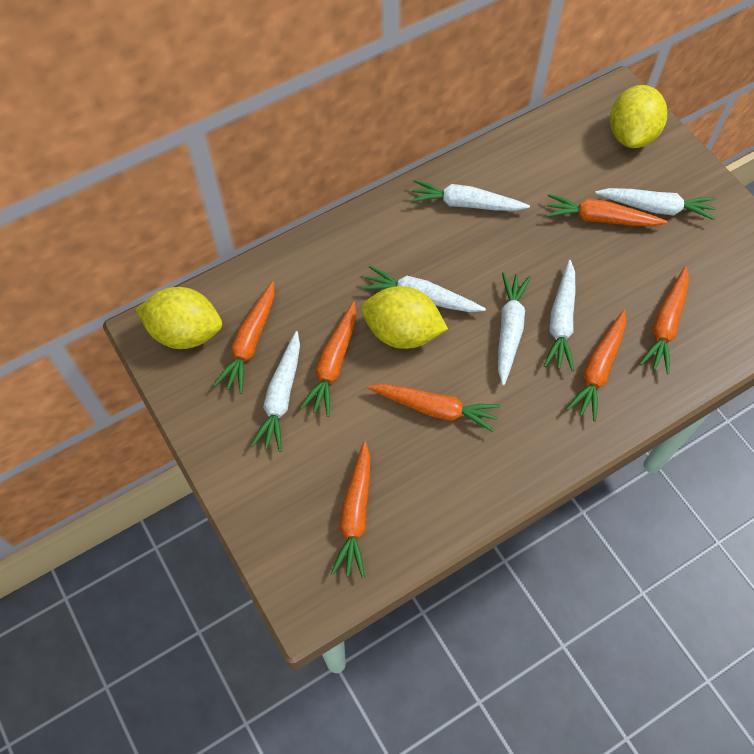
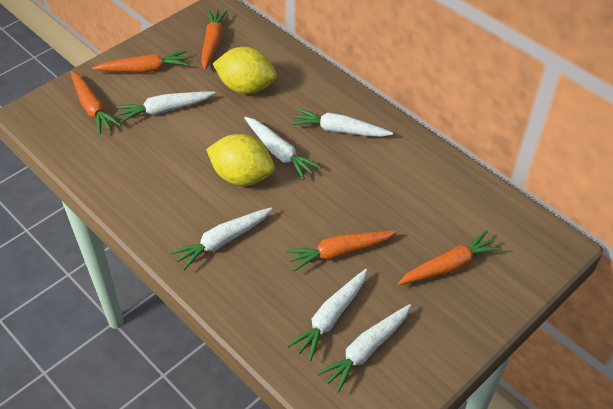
orange carrot: [214,281,275,394] [300,302,356,417] [331,441,370,578] [368,384,500,433] [546,194,668,226] [566,310,626,421] [640,266,689,374] = 7 -> [71,71,121,134] [92,51,189,73] [201,9,228,70] [286,231,397,271] [398,230,502,285] = 5
yellow lemon: [136,287,222,349] [361,286,448,349] [610,85,667,148] = 3 -> [206,134,275,186] [213,47,277,94] = 2

